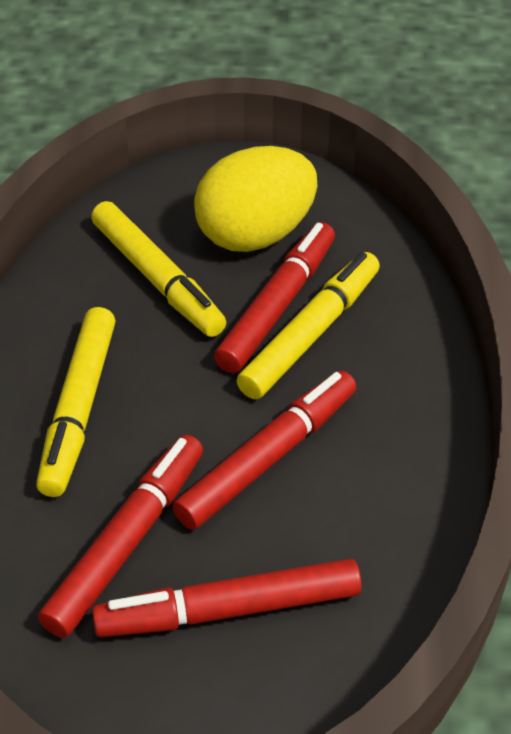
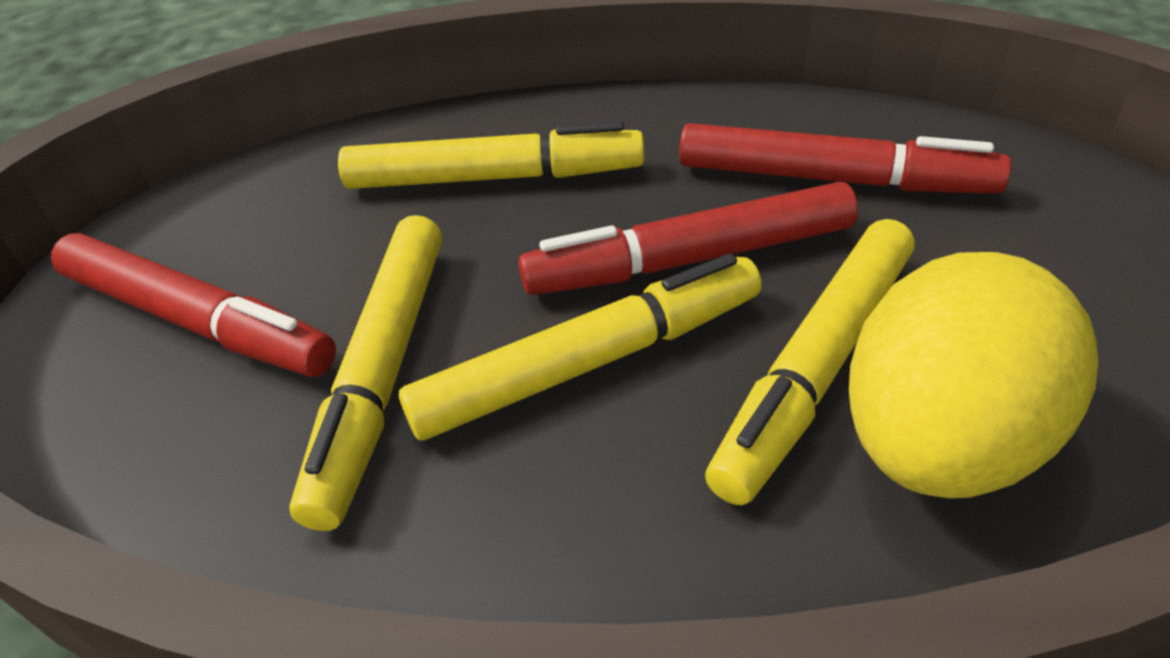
red marker: [38,435,203,638] [92,559,362,637] [173,371,357,530] [214,222,335,373] = 4 -> [51,233,336,377] [518,182,858,295] [679,123,1011,194] = 3
yellow marker: [36,307,115,497] [91,201,226,337] [237,252,380,399] = 3 -> [289,215,442,531] [338,121,644,189] [399,253,762,441] [705,219,915,505] = 4

